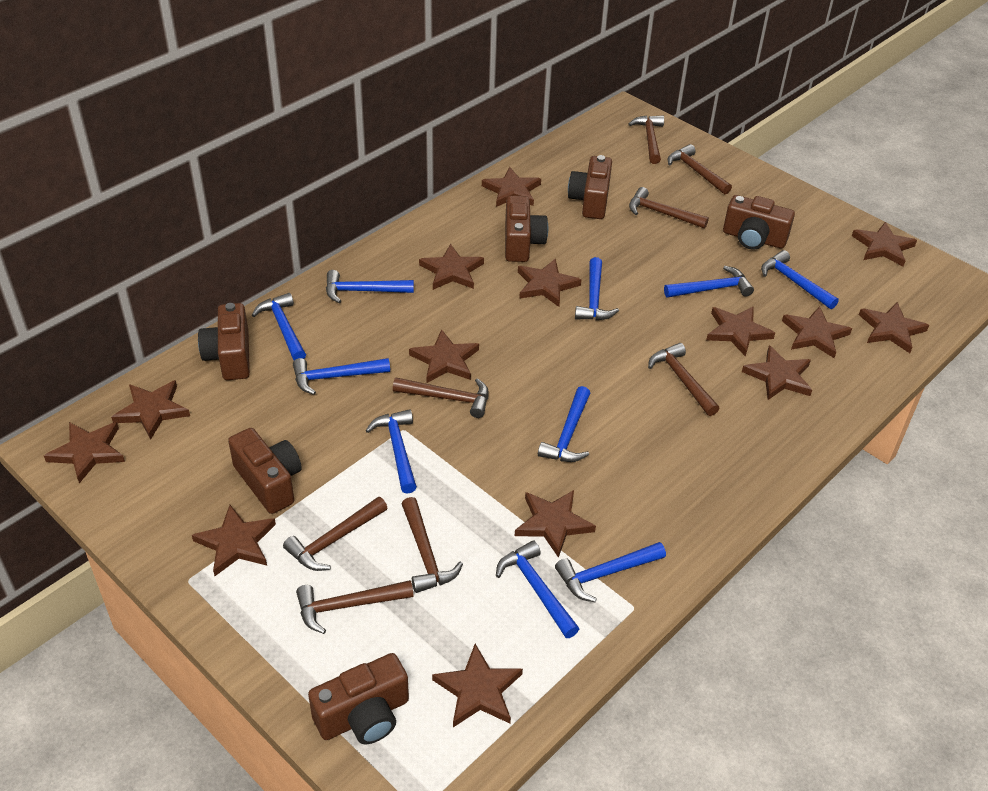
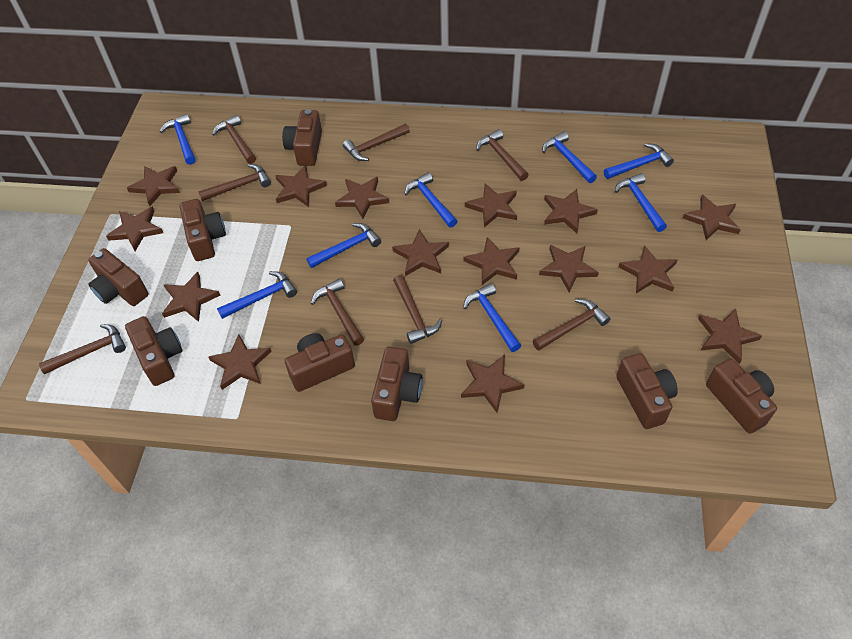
blue hammer: [252,293,306,360] [293,358,390,395] [326,270,414,303] [365,409,417,493] [496,540,579,638] [538,386,590,462] [555,542,666,602] [575,257,619,320] [664,266,754,298] [761,250,839,309] = 10 -> [160,114,196,165] [217,271,297,319] [306,223,381,268] [404,172,457,228] [463,283,521,352] [542,131,597,183] [604,143,674,179] [615,173,667,232] = 8
brown camera: [198,303,250,380] [228,428,302,514] [308,653,409,744] [505,196,548,262] [568,155,612,219] [723,195,795,250] = 6 -> [88,248,149,306] [125,316,183,386] [180,199,226,261] [282,109,322,166] [285,333,355,392] [371,346,423,421] [616,353,678,429] [706,358,777,434] = 8
brown star: [44,422,125,484] [111,380,190,440] [192,505,276,576] [409,329,479,383] [419,244,484,290] [432,644,523,727] [482,167,541,207] [515,490,596,558] [518,258,582,307] [706,306,775,357] [742,345,812,400] [782,306,852,358] [852,222,917,266] [859,302,929,353] = 14 -> [106,207,163,251] [127,166,180,206] [162,272,221,322] [208,334,272,390] [275,165,327,207] [335,177,389,219] [392,230,449,276] [461,355,525,413] [464,237,519,285] [465,183,517,228] [539,245,599,292] [544,189,598,233] [618,245,677,293] [683,195,741,240] [698,309,762,364] = 15

